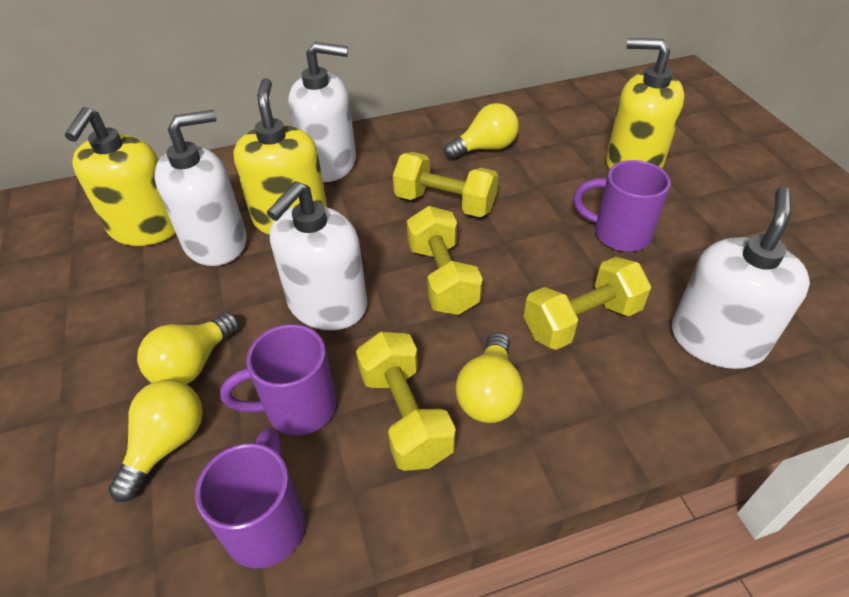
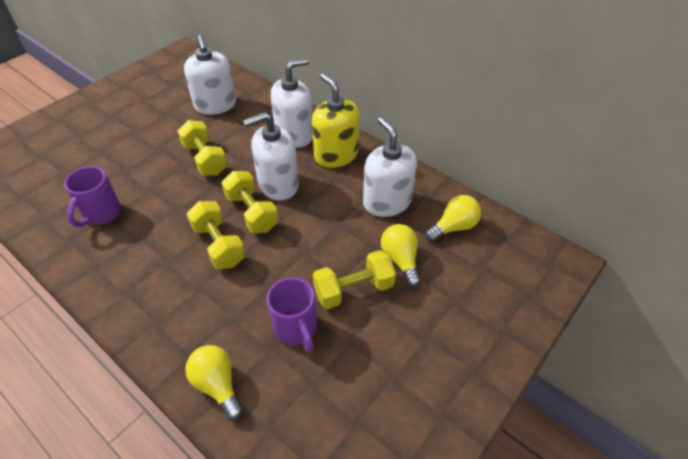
purple mug: [195,428,305,568] [220,324,337,436] [573,160,671,252] = 3 -> [64,166,121,227] [267,277,317,352] = 2
yellow light bulb: [108,380,203,502] [137,312,239,384] [444,103,519,159] [455,332,523,423] = 4 -> [185,345,243,420] [381,224,421,287] [426,195,481,242] = 3
yellow soap dispenser: [65,107,176,246] [233,78,327,235] [606,38,685,170] = 3 -> [312,73,359,168] = 1

